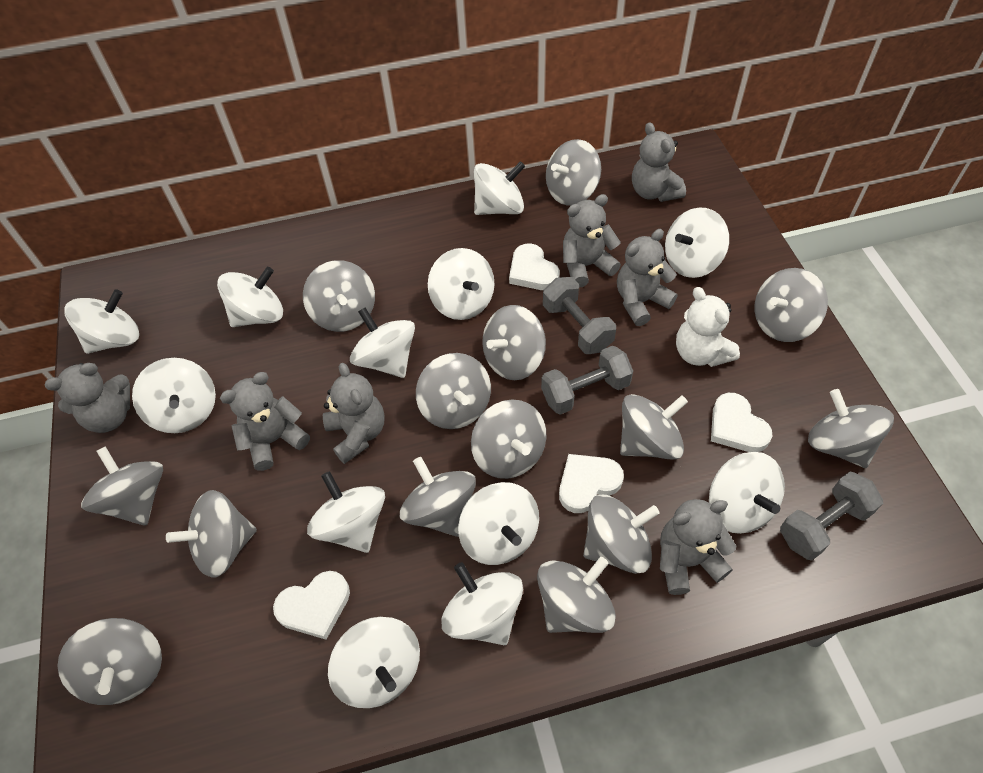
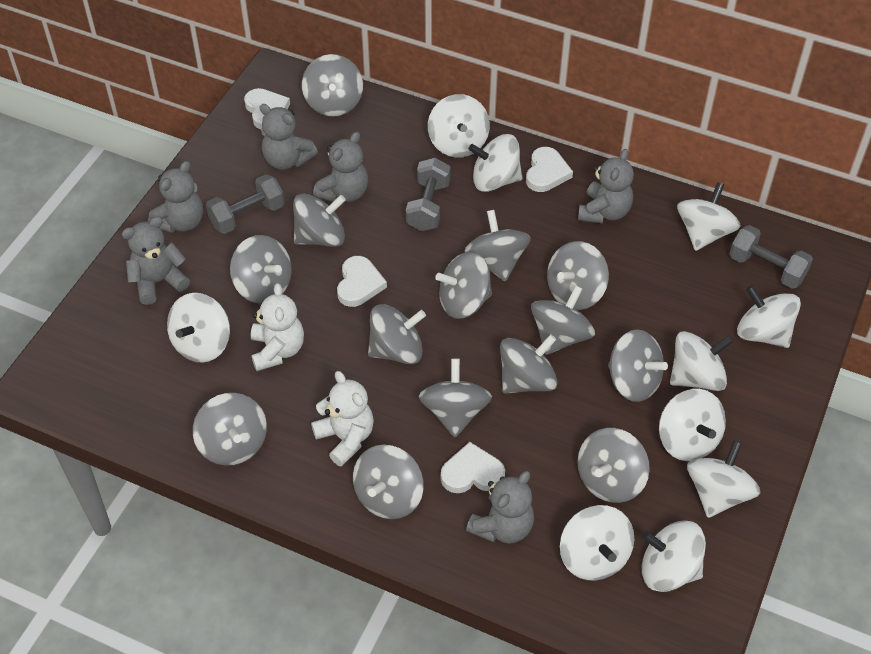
grey teddy bear: [45,363,130,433] [220,372,310,471] [323,363,385,464] [563,194,621,288] [617,229,677,326] [632,122,686,202] [660,499,736,595] = 7 -> [122,217,190,305] [148,161,203,233] [259,104,318,170] [313,132,368,202] [466,471,534,544] [578,149,634,224] = 6
white spinning top: [64,289,139,354] [132,358,216,433] [217,267,283,327] [307,471,385,553] [328,617,420,708] [350,308,415,378] [428,248,495,320] [442,562,523,645] [458,482,539,565] [474,161,525,215] [665,207,729,278] [709,452,785,534] = 12 -> [167,293,230,363] [428,94,490,158] [468,134,522,192] [560,505,634,580] [641,521,706,592] [659,389,726,461] [670,331,734,391] [677,182,741,251] [687,440,760,518] [737,285,801,348] = 10
white teddy bear: [676,287,740,367] = 1 -> [251,283,304,371] [311,371,374,467] = 2

